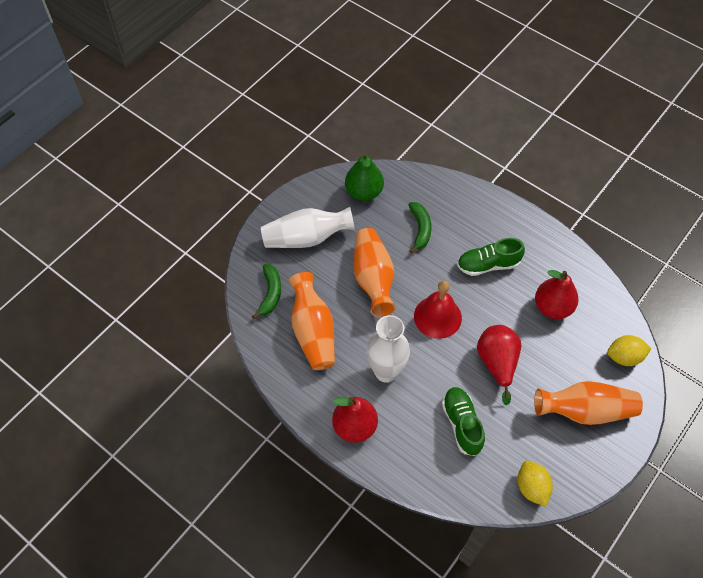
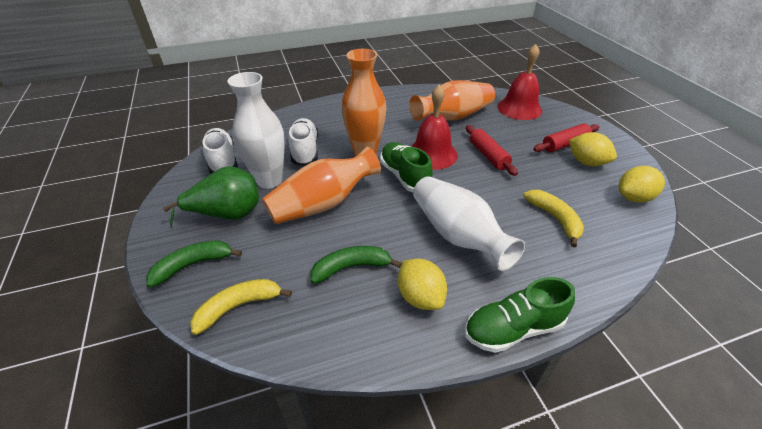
red bell: [414,281,462,339] = 1 -> [412,85,458,170] [497,44,542,120] = 2
red pear: [332,397,378,442] [477,325,521,405] [535,270,579,319] = 3 -> none = 0
red rolling pin: none = 0 -> [466,125,518,176] [533,124,599,152] = 2
white shoe: none = 0 -> [202,128,238,174] [288,118,318,166] = 2
yellow banana: none = 0 -> [190,279,292,335] [524,190,584,248] = 2
yellow lemon: [517,461,553,507] [607,335,652,366] = 2 -> [398,258,447,310] [568,132,617,166] [619,166,665,203] = 3

